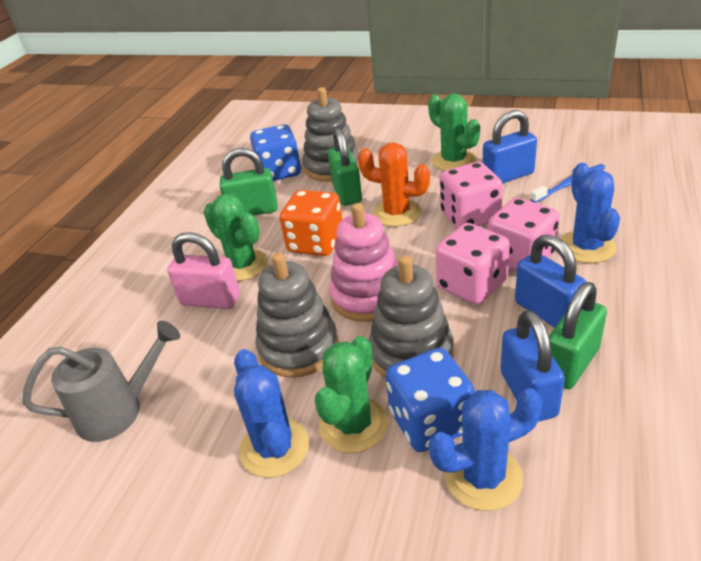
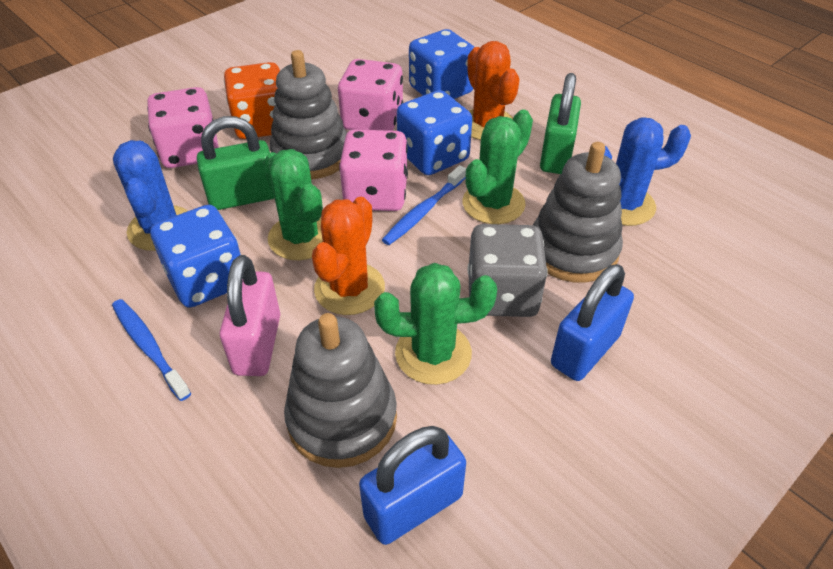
blue cactus: [234,349,309,478] [429,388,543,511] [560,163,620,263] = 3 -> [113,140,188,251] [604,117,691,226] = 2
blue dice: [250,124,301,181] [385,348,475,452] = 2 -> [150,205,241,308] [397,90,472,175] [409,29,474,99] = 3
blue padlock: [483,110,537,183] [501,310,565,422] [515,234,587,328] = 3 -> [359,426,466,545] [551,264,634,381] = 2
blue toothbrush: [530,164,606,203] = 1 -> [112,299,191,401] [382,165,466,245] = 2
green padlock: [220,148,278,216] [328,128,362,206] [549,282,607,389] = 3 -> [197,116,274,210] [540,73,581,174] = 2
grey dice: none = 0 -> [468,224,548,317] = 1
grey watering can: [23,321,180,442] = 1 -> none = 0
orange cactus: [358,142,430,227] = 1 -> [312,197,385,315] [467,41,520,140] = 2
pink stacking toy: [329,203,398,322] = 1 -> none = 0

